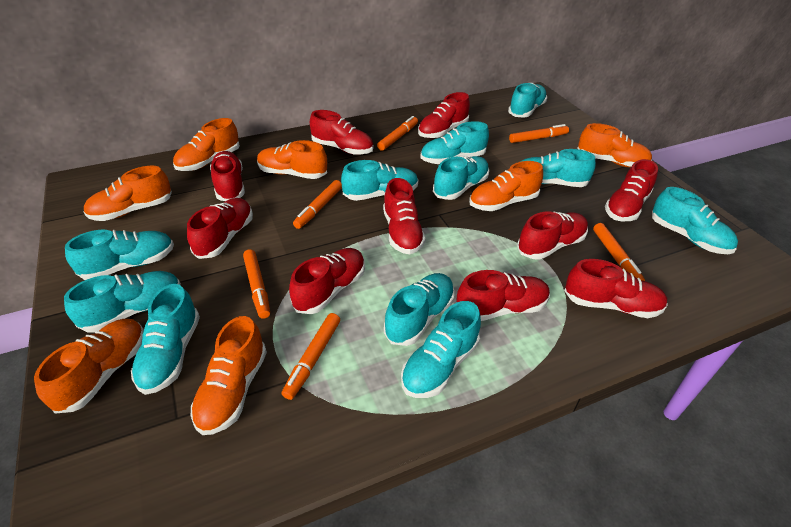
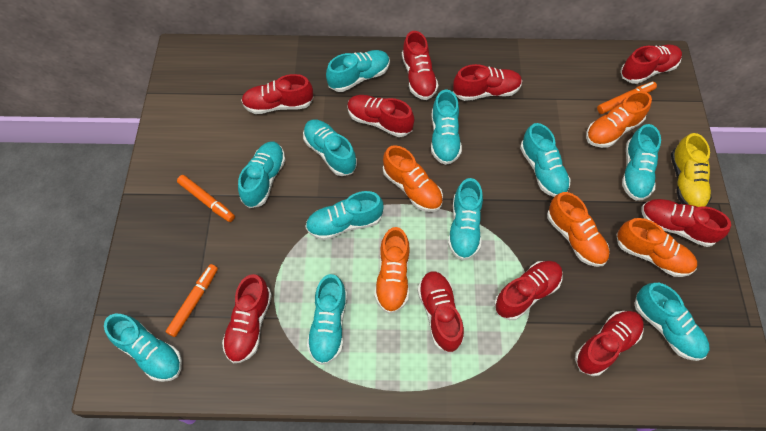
orange marker: [243,249,270,319] [282,313,340,400] [293,180,342,229] [377,116,418,151] [509,124,569,143] [593,223,645,281] = 6 -> [166,264,218,337] [177,175,235,222] [597,82,657,114] = 3
orange shoe: [34,319,144,414] [83,166,172,221] [173,118,240,171] [191,316,267,435] [257,140,327,179] [469,161,543,211] [577,123,652,168] = 7 -> [375,227,410,314] [383,145,443,212] [547,192,610,267] [586,91,652,148] [616,218,697,277] = 5
yellow shoe: none = 0 -> [671,133,712,207] = 1

